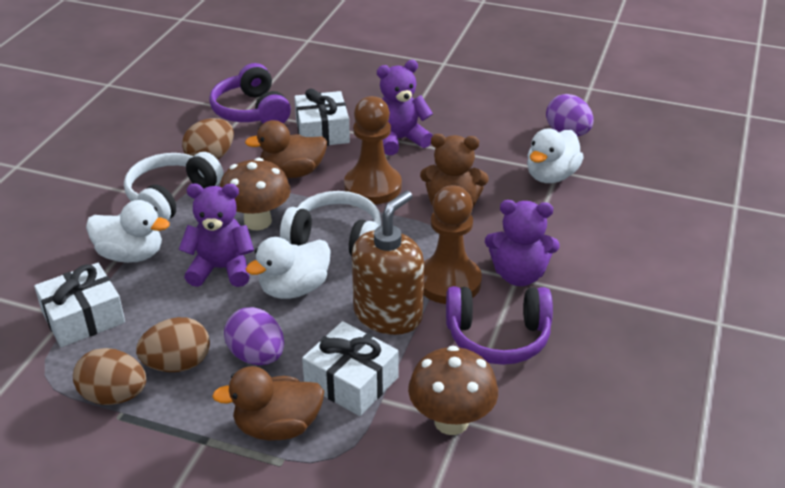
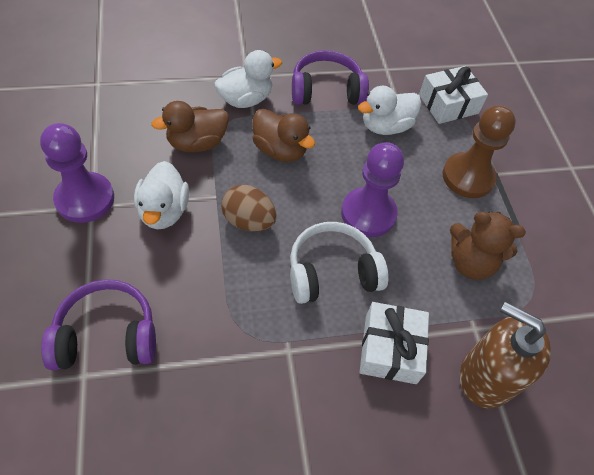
brown egg: [73,348,146,405] [136,317,210,372] [182,118,234,160] = 3 -> [221,185,276,232] = 1
brown mushroom: [220,158,291,230] [408,346,498,435] = 2 -> none = 0
brown pawn: [344,96,402,204] [424,185,482,304] = 2 -> [443,105,516,198] = 1
purple egg: [224,307,284,365] [546,94,594,136] = 2 -> none = 0
purple pawn: none = 0 -> [40,123,114,223] [341,142,404,237] = 2
purple teddy bear: [179,184,254,287] [377,60,433,155] [485,200,560,286] = 3 -> none = 0
white gift: [34,263,125,347] [294,88,350,146] [302,321,399,416] = 3 -> [360,302,429,384] [419,66,488,124] = 2
white headphones: [124,152,224,221] [280,191,381,257] = 2 -> [290,222,388,304] = 1

